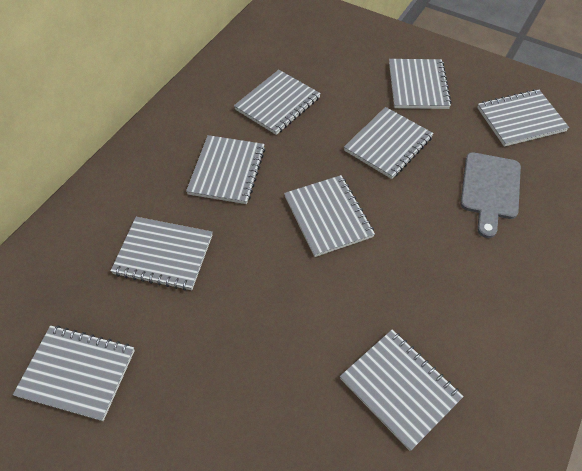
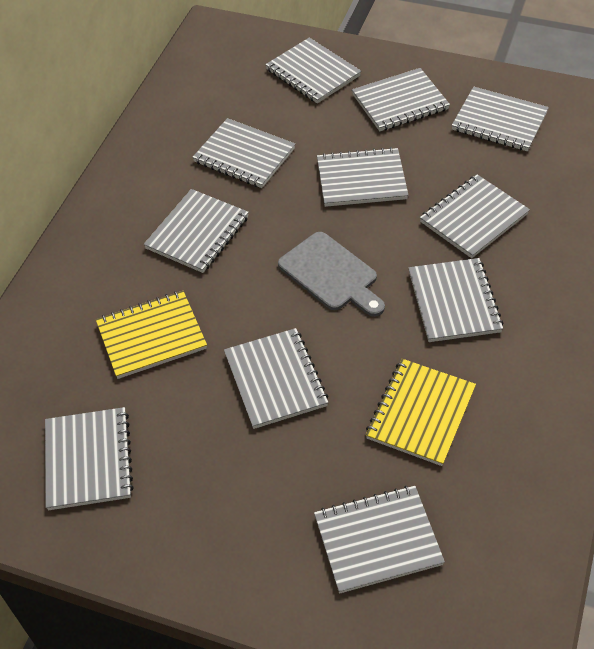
grey notebook: [13,325,135,421] [111,217,212,291] [186,135,265,204] [234,70,321,135] [284,175,375,257] [340,330,464,451] [344,107,434,179] [389,59,452,109] [477,89,569,147] = 9 -> [45,407,134,510] [144,189,249,273] [192,118,295,188] [224,328,328,429] [265,38,361,103] [314,486,445,594] [317,147,408,207] [352,68,450,131] [409,258,504,342] [420,175,530,258] [452,87,549,151] = 11
yellow notebook: none = 0 -> [96,291,207,379] [366,359,476,466] = 2

